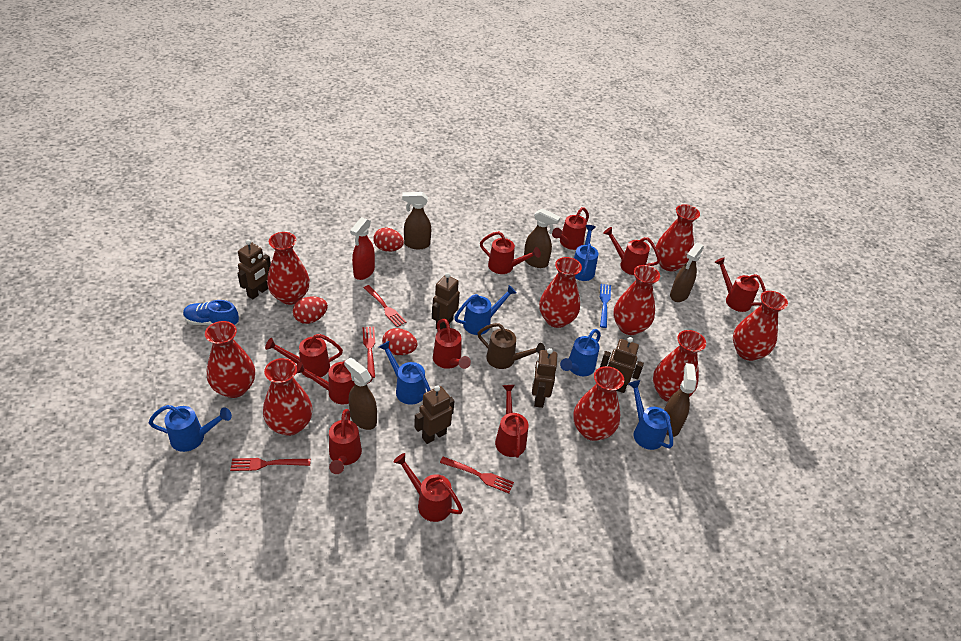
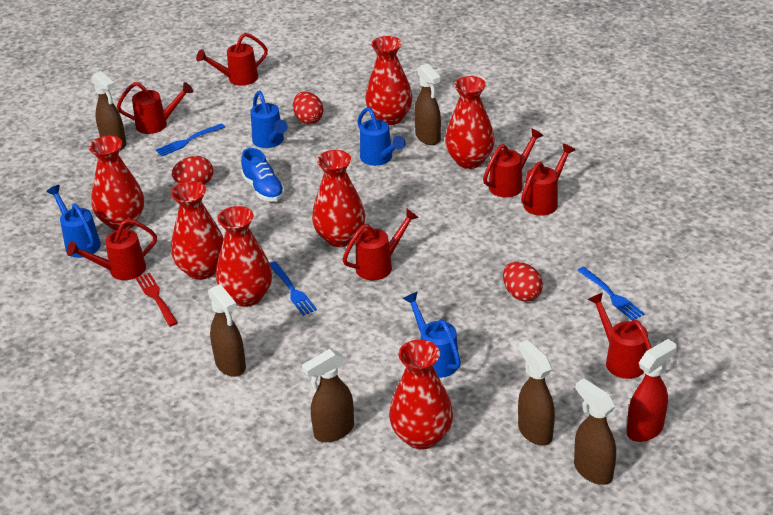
blue fork: [600,284,611,328] = 1 -> [155,123,225,156] [270,261,317,316] [577,267,645,320] = 3
blue watering can: [149,405,232,452] [379,341,430,405] [454,285,516,335] [560,329,601,376] [574,225,598,281] [628,380,673,450] = 6 -> [46,185,101,258] [250,91,288,148] [357,107,405,166] [402,292,461,378] = 4
brown robot: [237,240,271,299] [414,385,454,444] [432,273,460,329] [532,348,557,408] [600,337,644,393] = 5 -> none = 0
brown spray bottle: [344,357,377,430] [402,192,431,249] [524,209,560,268] [664,363,697,437] [670,243,704,302] = 5 -> [91,71,126,150] [208,284,246,377] [302,349,354,442] [414,64,441,145] [518,340,555,446] [574,378,616,485] = 6
brown watering can: [478,323,545,369] = 1 -> none = 0
red fork: [230,458,311,471] [363,327,375,378] [364,285,406,327] [440,457,514,494] = 4 -> [136,273,178,326] = 1
red vase: [205,321,255,398] [263,358,313,436] [267,232,310,305] [539,257,582,328] [573,366,624,441] [613,265,660,335] [653,330,706,402] [656,204,700,271] [733,291,788,361] = 9 -> [89,136,144,230] [171,181,224,280] [216,206,272,307] [312,150,365,247] [365,36,413,125] [389,340,453,450] [445,76,495,169] = 7
red watering can: [265,334,343,378] [296,360,373,404] [329,409,362,474] [393,453,463,522] [433,319,471,369] [480,231,541,274] [495,385,529,458] [552,207,589,250] [603,227,660,275] [715,257,766,312] = 10 -> [67,219,157,280] [117,82,193,134] [196,33,268,86] [342,209,419,280] [483,128,544,197] [521,144,575,216] [588,292,652,379] = 7

